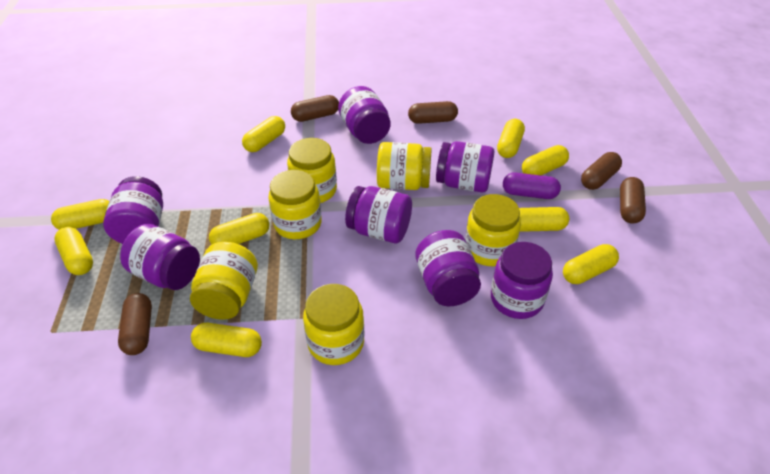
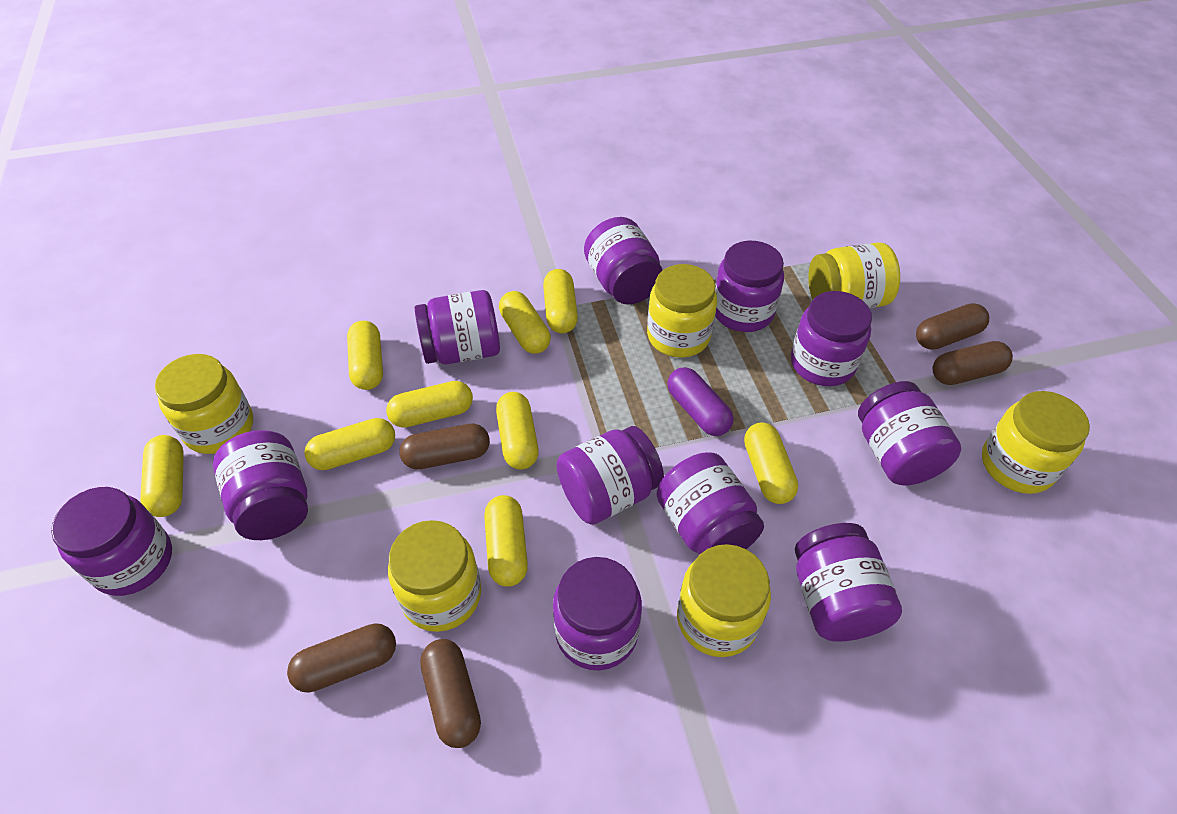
purple jar: [103,176,163,244] [120,224,200,290] [338,86,391,144] [345,186,412,243] [415,230,481,306] [436,141,494,192] [491,242,553,319] = 7 -> [51,487,172,596] [213,430,308,540] [415,290,500,364] [553,557,642,670] [556,426,664,525] [584,217,663,304] [656,452,764,555] [715,241,784,332] [791,291,872,386] [795,523,902,642] [858,381,961,486] = 11

